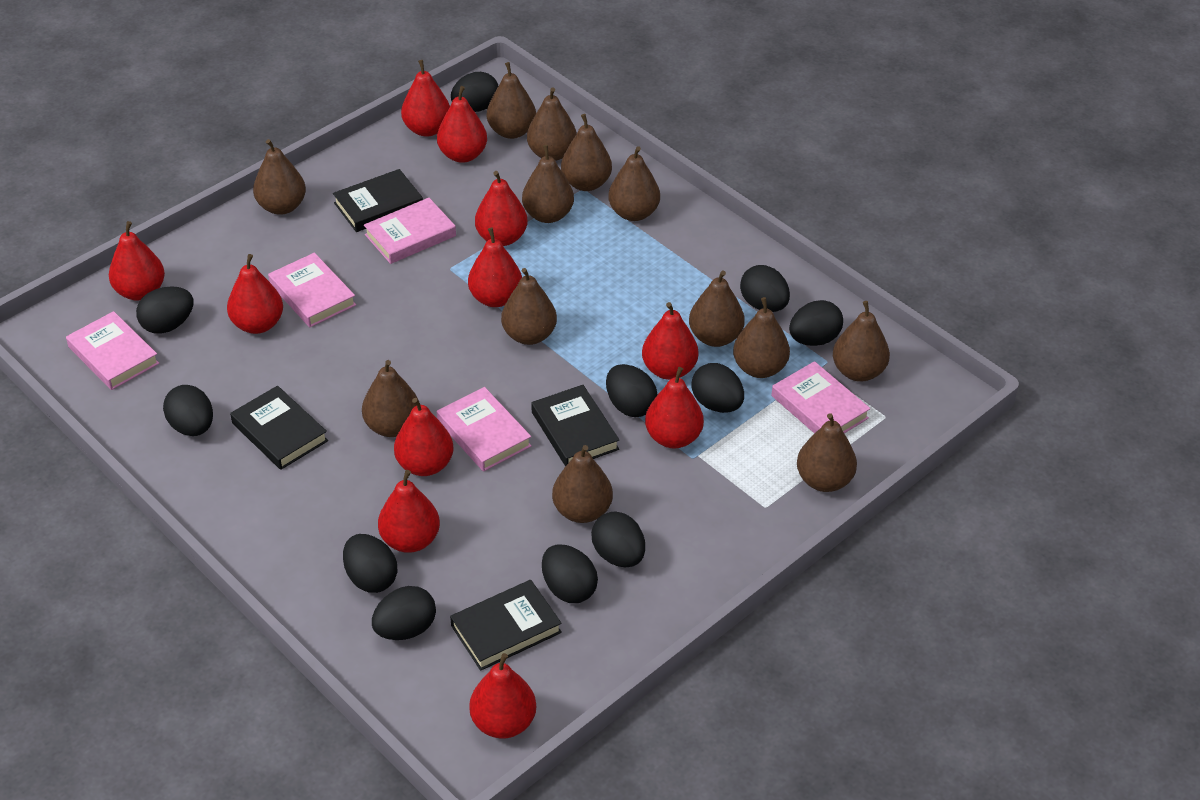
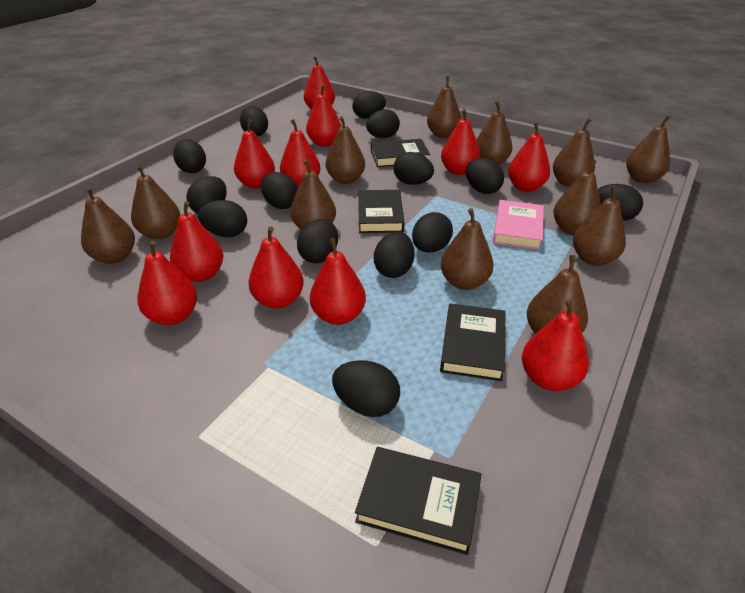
black egg: [136,286,194,334] [163,385,213,436] [343,534,397,593] [372,586,436,640] [451,72,498,112] [542,545,598,603] [591,511,645,567] [606,364,658,417] [691,363,744,413] [740,265,790,312] [789,300,843,346] = 11 -> [173,139,206,173] [186,176,227,213] [198,200,247,237] [240,106,268,137] [261,172,298,209] [297,219,338,264] [332,360,400,417] [352,91,386,119] [366,109,400,138] [374,232,415,278] [393,152,434,185] [412,212,453,253] [466,158,504,194] [598,184,643,221] = 14
brown pear: [253,139,306,215] [362,360,419,437] [487,62,536,139] [501,268,557,345] [522,145,574,223] [527,87,577,161] [552,445,613,523] [561,114,612,191] [608,146,660,221] [689,270,745,347] [733,297,790,378] [797,413,857,492] [833,301,890,382] = 13 -> [81,186,135,264] [131,165,180,239] [290,160,336,230] [326,116,365,184] [427,76,461,138] [441,208,494,290] [477,101,512,165] [527,255,588,334] [553,118,595,187] [553,159,601,235] [573,186,626,266] [626,115,671,183] = 12
pink book: [66,311,159,390] [268,253,356,327] [364,198,456,264] [437,387,532,472] [771,361,870,433] = 5 -> [493,200,544,250] = 1

